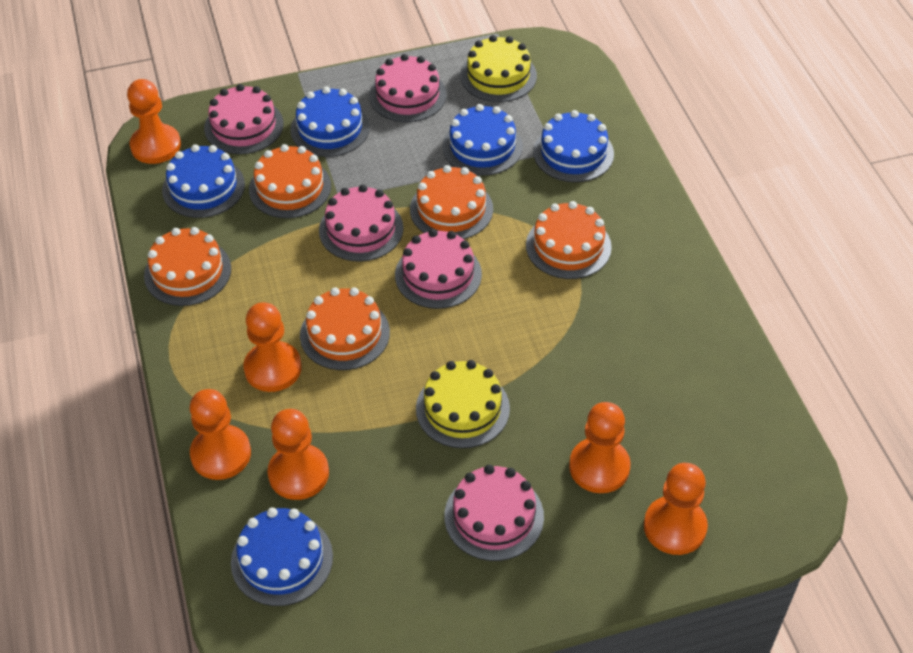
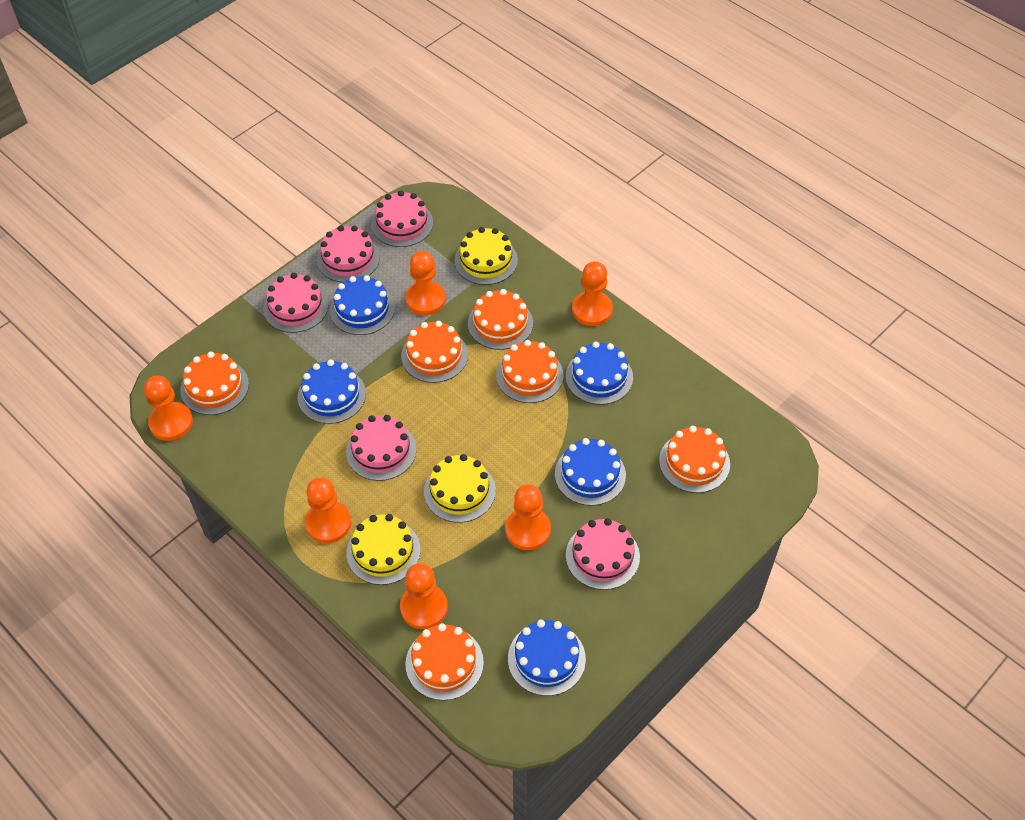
orange cake: [144,227,231,306] [249,144,331,218] [300,287,390,370] [410,165,493,239] [526,201,612,279] = 5 -> [180,352,249,415] [401,321,468,383] [405,623,484,701] [468,289,533,350] [496,340,564,403] [659,426,730,493] = 6
yellow cake: [416,360,510,448] [461,35,537,102] = 2 -> [346,514,420,585] [424,454,496,523] [455,227,518,285] = 3

